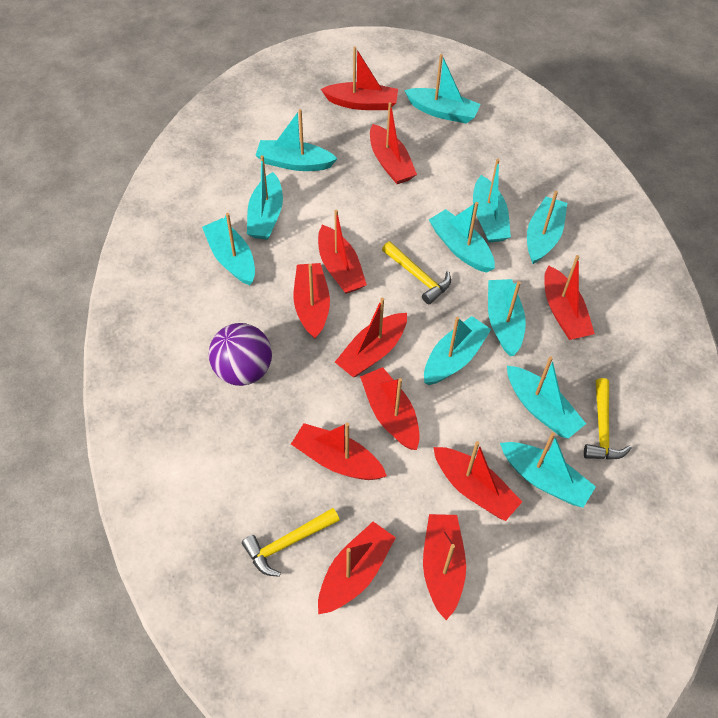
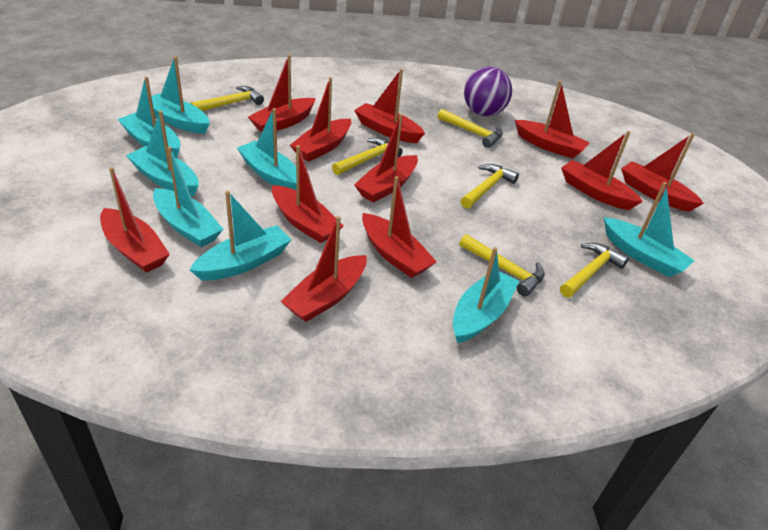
turquoise boat: [202,213,255,285] [247,155,283,240] [255,109,338,171] [404,54,481,124] [424,316,491,385] [429,202,495,273] [473,159,511,243] [488,279,526,356] [500,432,596,508] [507,356,586,439] [527,191,567,264] = 11 -> [118,76,181,158] [126,111,199,196] [151,56,210,134] [153,147,223,247] [190,191,292,280] [237,108,296,190] [453,247,519,343] [604,182,695,277] = 8
yellow hammer: [242,508,340,577] [382,241,451,304] [584,378,632,460] = 3 -> [191,86,264,111] [332,138,403,175] [438,109,503,148] [459,234,545,297] [461,164,519,209] [560,243,629,298] = 6

